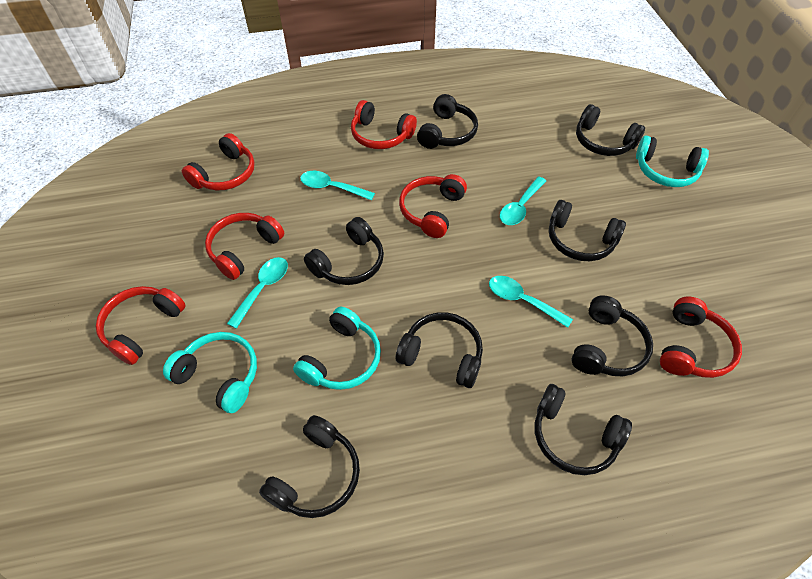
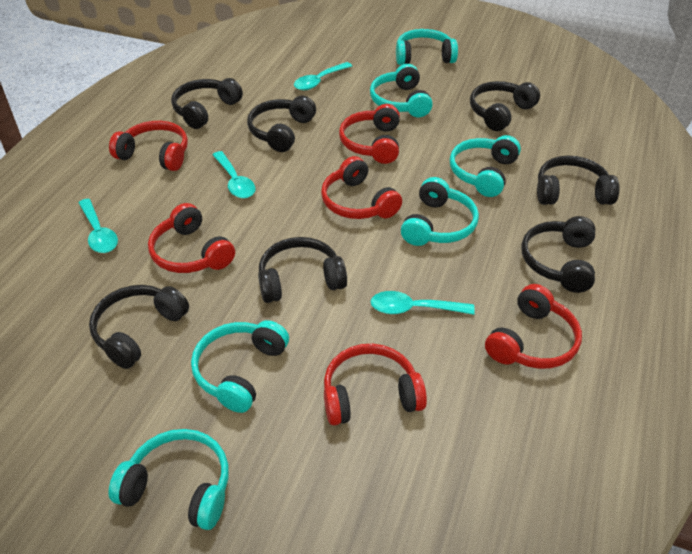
black headphones: [259,415,360,518] [304,217,384,285] [396,312,483,388] [417,94,478,149] [535,384,632,475] [549,200,626,261] [571,295,653,376] [576,104,645,156] = 8 -> [89,285,189,369] [171,78,243,129] [247,96,316,152] [258,237,347,303] [470,81,540,131] [521,216,595,293] [537,156,619,205] = 7
turquoise headphones: [163,332,257,413] [293,307,381,390] [636,136,709,187] = 3 -> [108,429,229,530] [191,320,289,413] [370,64,433,117] [396,29,458,65] [401,177,479,246] [450,135,521,197] = 6

